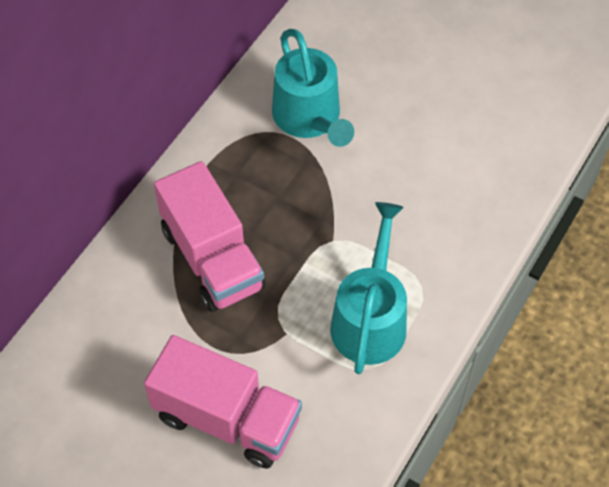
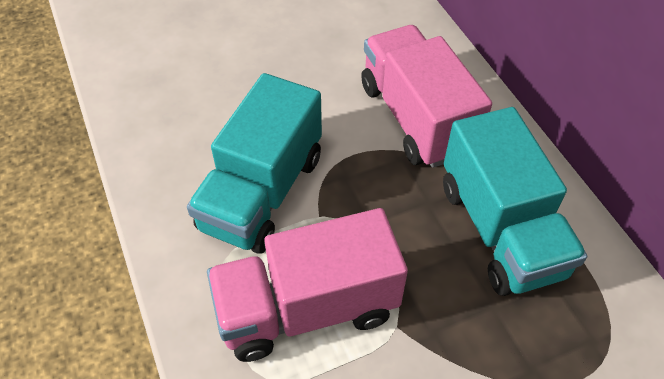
turquoise truck: none = 0 -> [187,73,322,254] [443,107,587,296] = 2
turquoise watering can: [272,29,354,147] [330,202,407,374] = 2 -> none = 0

